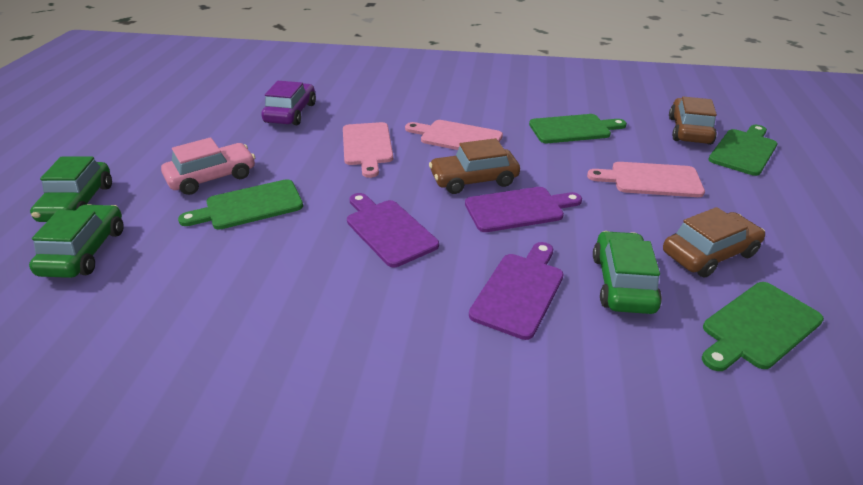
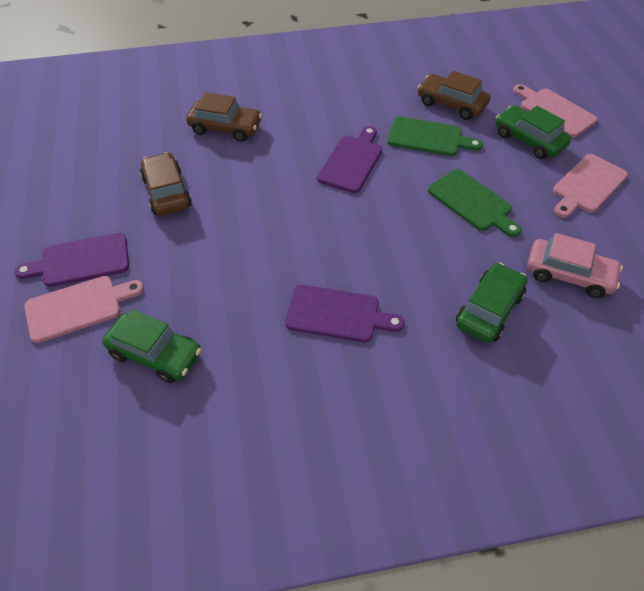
green cutting board: [178,179,303,230] [529,114,627,143] [702,282,824,371] [708,125,777,176] = 4 -> [387,116,483,156] [428,169,522,237] = 2
purple car: [261,81,316,125] = 1 -> none = 0

